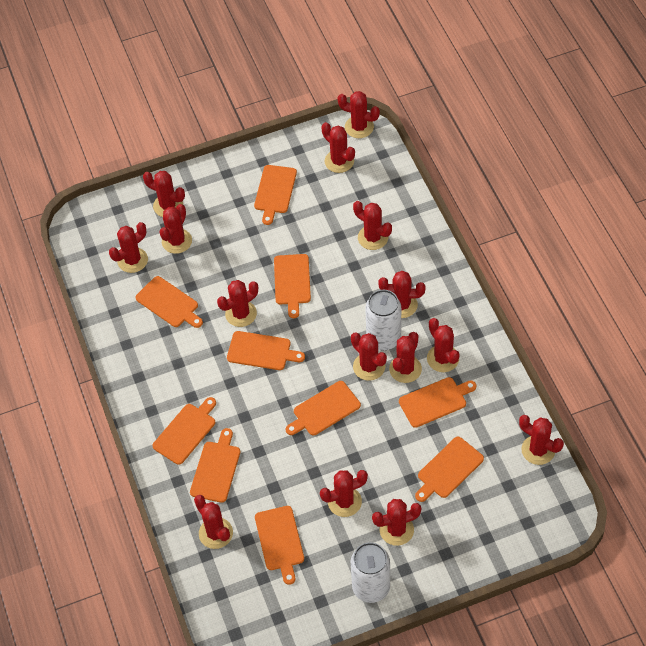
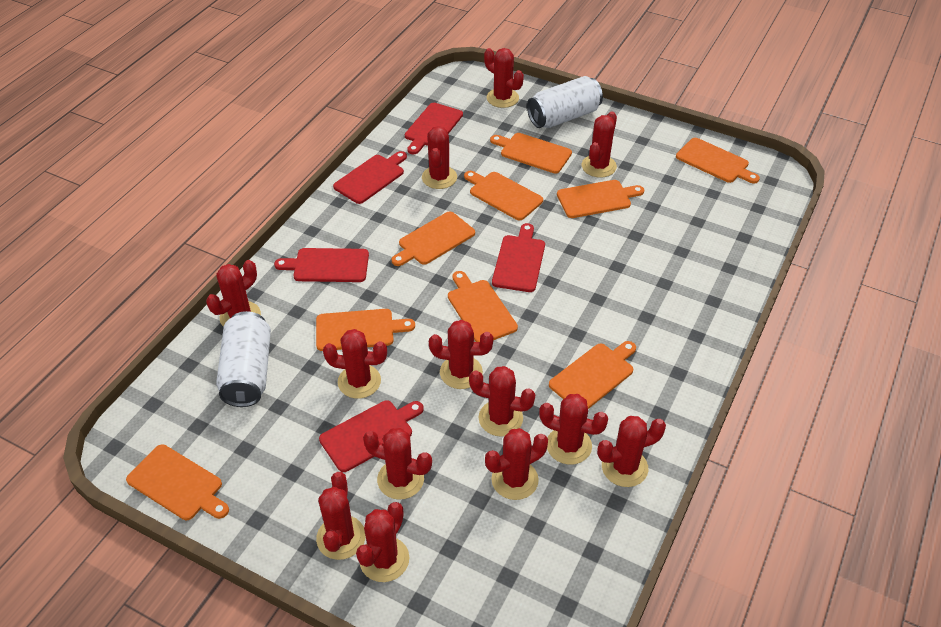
orange cutting board: [135,276,203,328] [152,397,216,465] [190,428,240,503] [227,331,305,370] [254,165,297,225] [255,506,304,585] [274,254,311,318] [286,381,361,436] [399,377,476,428] [415,437,484,502] = 10 -> [126,444,229,520] [316,309,415,351] [392,211,475,266] [448,271,518,342] [464,171,543,220] [490,133,572,173] [549,341,636,409] [557,180,644,218] [676,138,760,184] = 9
red cactus: [109,222,148,273] [143,171,185,217] [159,204,192,254] [194,495,233,549] [217,280,258,327] [320,470,368,517] [321,122,355,173] [337,91,380,138] [351,332,387,381] [353,201,392,250] [372,499,421,546] [378,271,425,318] [389,332,422,383] [427,318,460,372] [519,415,564,465] = 15 -> [206,260,261,327] [316,472,366,560] [323,329,387,399] [356,502,409,582] [363,428,432,500] [422,126,457,189] [429,320,493,389] [469,366,535,437] [484,48,524,108] [485,428,548,500] [539,394,608,465] [582,111,617,178] [597,416,666,487] = 13
red cutting board: none = 0 -> [274,248,369,282] [319,400,424,472] [333,151,407,204] [405,103,463,154] [492,223,545,292] = 5

